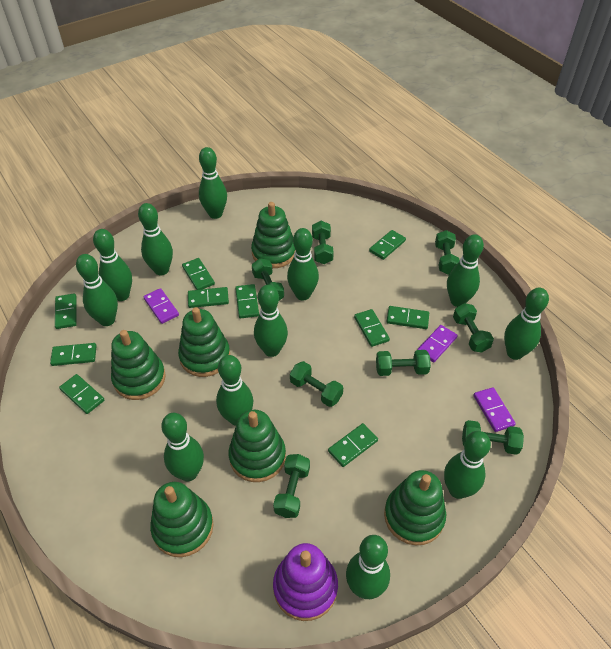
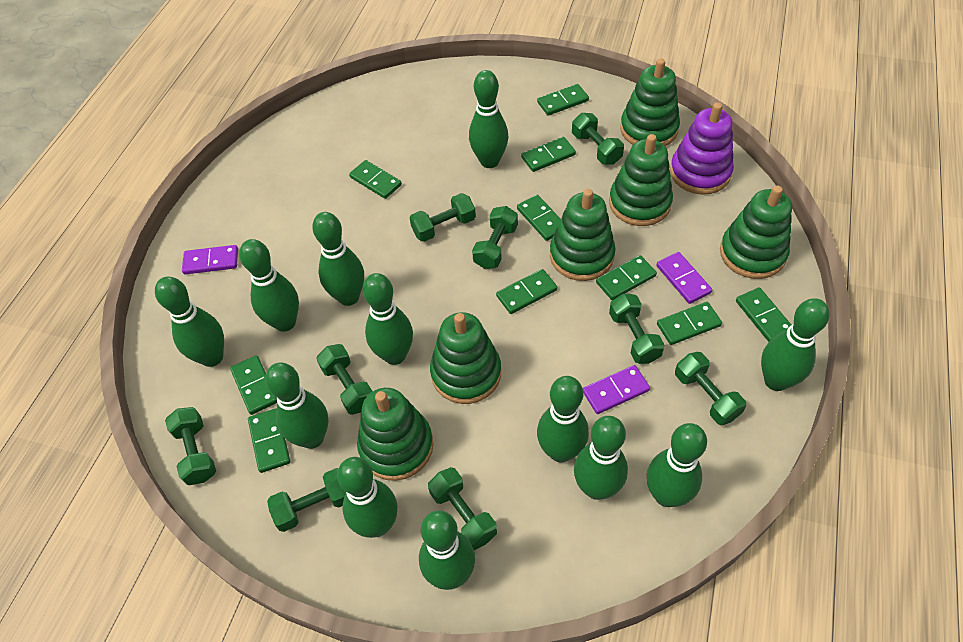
green dumbbell: [252,258,284,300] [273,454,310,518] [290,361,343,407] [312,221,334,264] [376,350,431,376] [435,230,460,275] [453,303,494,352] [462,420,524,455] = 8 -> [165,407,216,485] [267,468,346,532] [316,344,373,415] [410,193,476,242] [428,467,497,550] [472,206,518,269] [572,113,624,165] [609,294,665,364] [675,352,746,425] = 9

